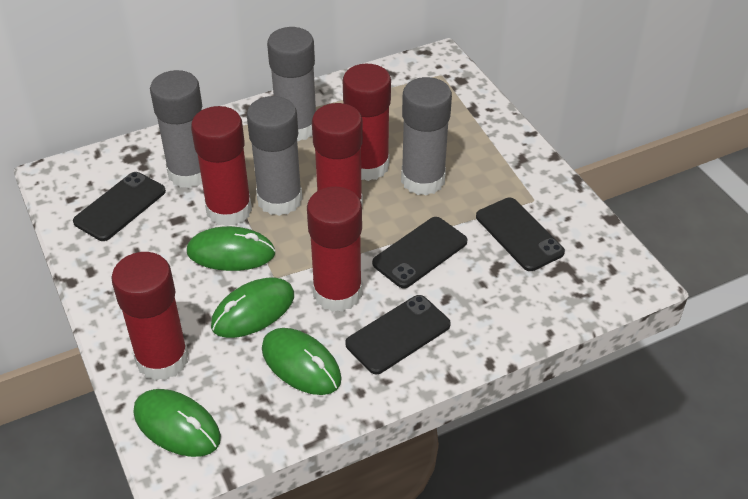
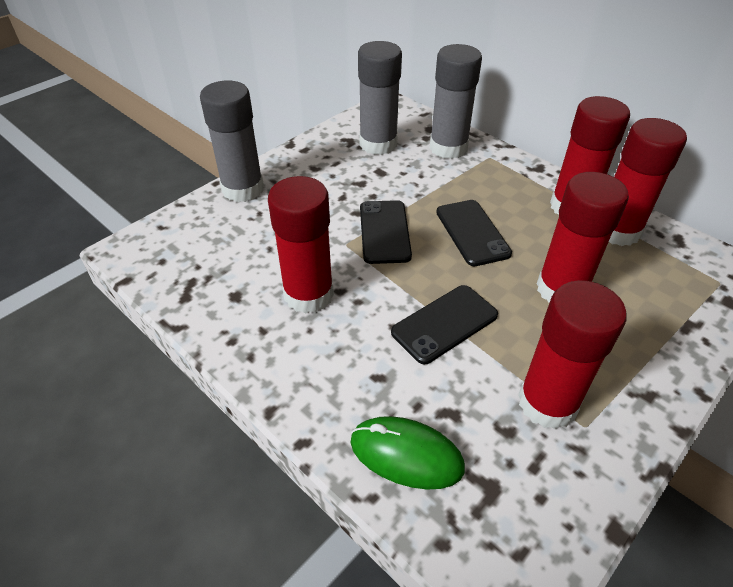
black phone: [73,172,166,241] [345,295,451,375] [372,217,467,288] [476,198,565,271] = 4 -> [360,200,412,264] [391,285,498,364] [436,200,512,266] = 3
green mouse: [134,389,221,457] [187,226,275,271] [211,277,294,338] [262,328,341,395] = 4 -> [350,416,465,490] = 1
grey glue stick: [150,70,202,188] [247,96,302,216] [267,27,316,141] [401,77,452,196] = 4 -> [200,81,264,202] [358,41,402,155] [429,44,482,159] = 3

